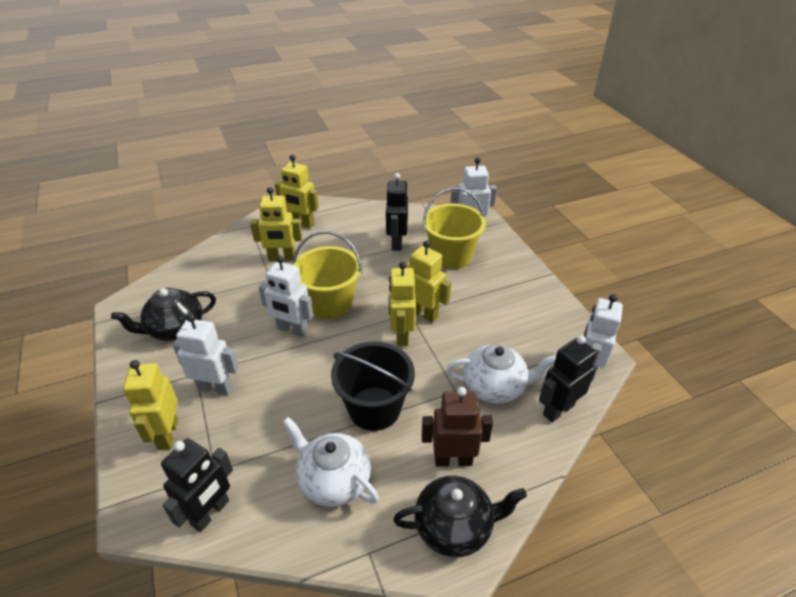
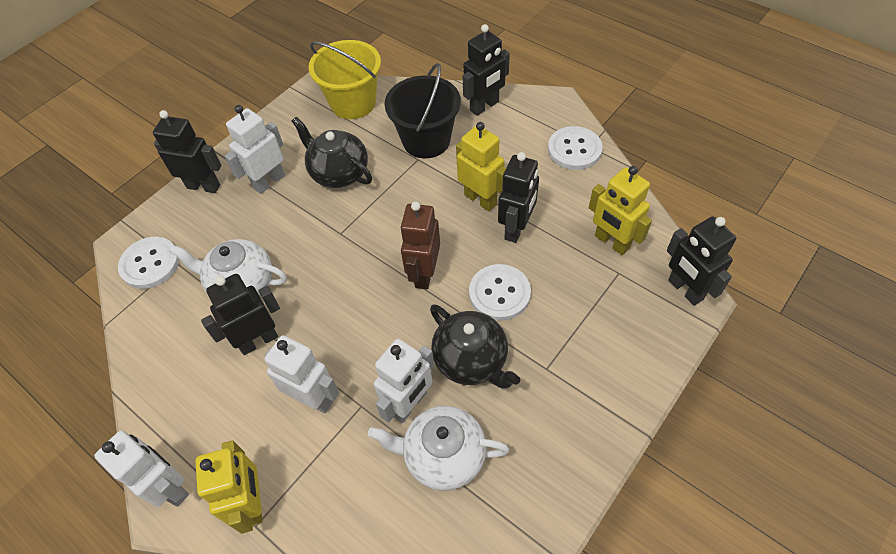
black robot: [161,438,233,532] [385,173,408,251] [539,335,597,422] = 3 -> [153,110,221,193] [201,274,280,355] [463,24,510,116] [498,152,539,243] [667,216,736,306] = 5
white button: none = 0 -> [118,237,179,289] [469,264,531,321] [548,126,603,170] = 3
yellow bucket: [292,231,362,319] [423,187,486,269] = 2 -> [309,40,381,119] = 1
yellow robot: [123,360,178,450] [250,187,302,261] [275,155,319,228] [389,261,416,346] [406,240,451,323] = 5 -> [195,440,263,534] [456,122,506,211] [589,166,652,255] = 3

